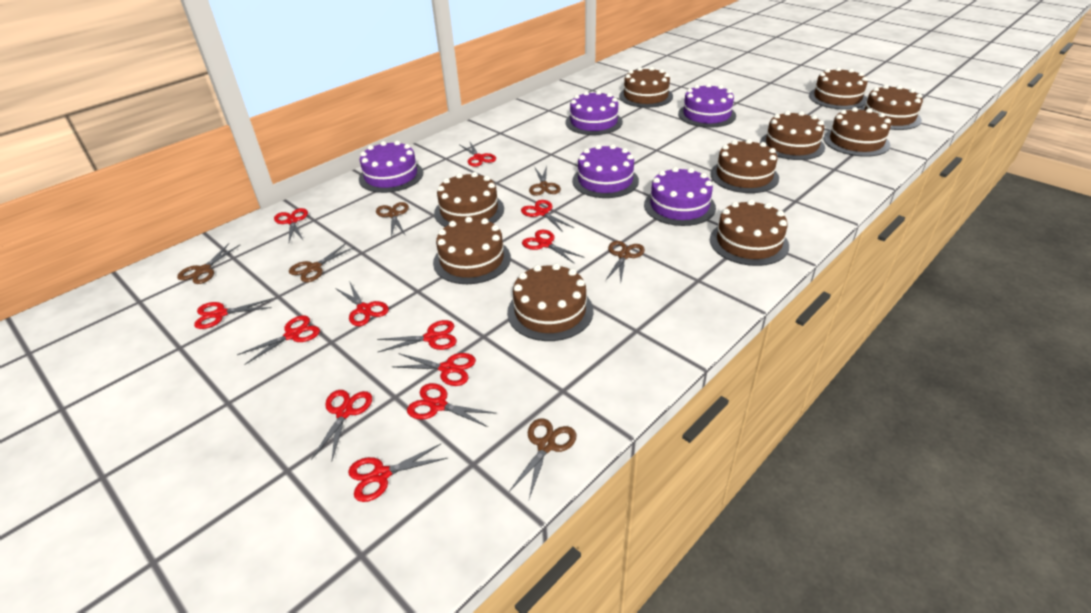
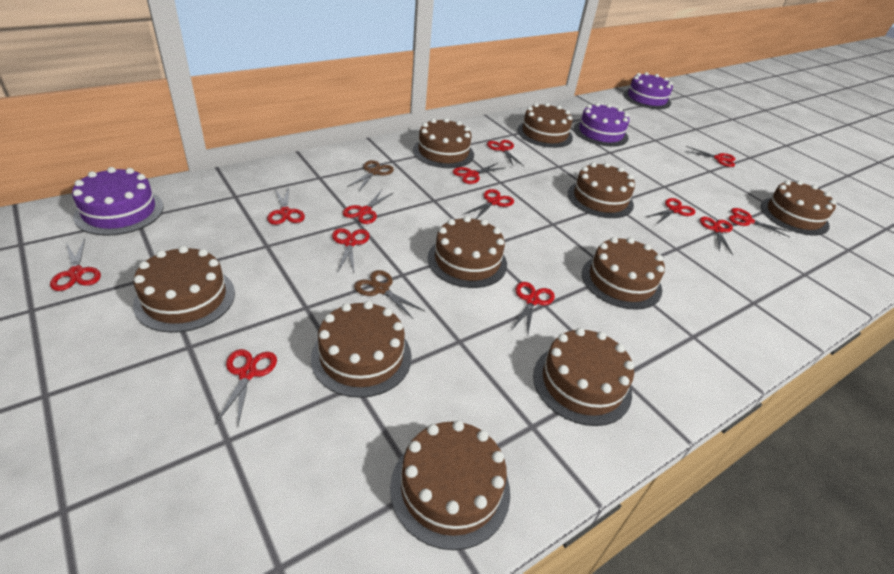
brown scissors: [177,243,240,284] [289,243,355,282] [376,202,409,237] [509,418,576,499] [529,166,561,196] [605,241,645,282] = 6 -> [347,160,394,191] [354,270,425,319] = 2
purple cake: [359,141,423,193] [565,91,623,135] [572,144,639,198] [644,167,716,226] [678,83,736,128] = 5 -> [72,167,164,236] [574,103,629,147] [623,72,673,109] = 3
red scissors: [194,298,273,329] [237,315,320,365] [274,208,308,242] [311,390,372,462] [335,281,389,326] [348,443,448,502] [377,320,457,352] [392,353,476,386] [407,383,497,427] [459,142,496,167] [521,200,574,232] [522,230,585,264] = 12 -> [50,239,101,291] [215,349,277,425] [267,188,305,225] [332,228,370,272] [343,190,393,224] [452,163,504,184] [464,189,514,219] [487,140,524,166] [511,282,555,334] [646,198,695,224] [685,146,735,167] [700,217,733,255] [729,208,791,237] = 13

